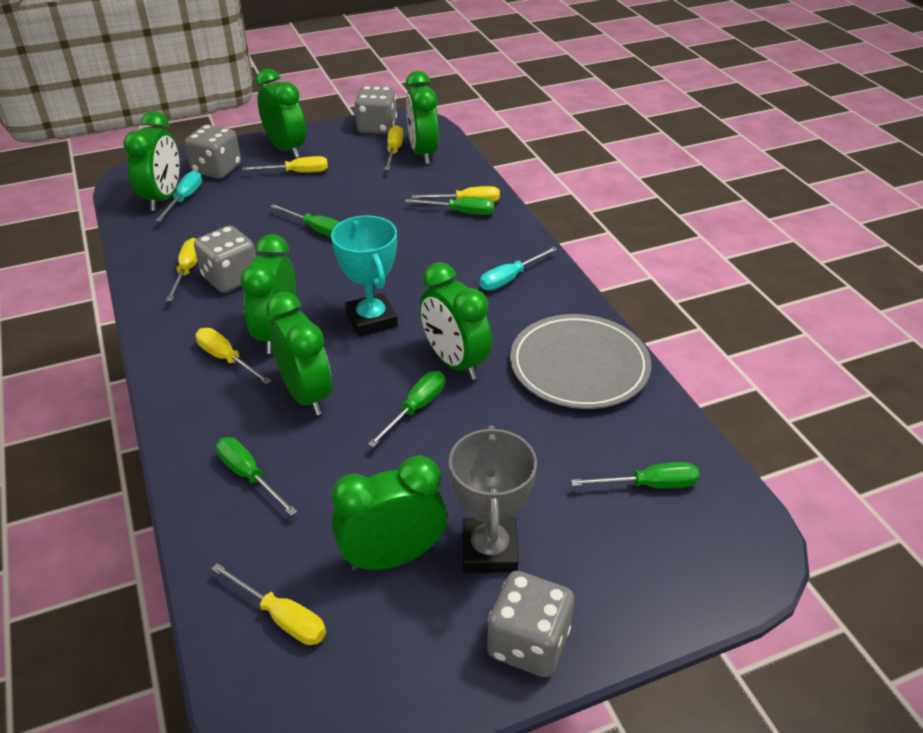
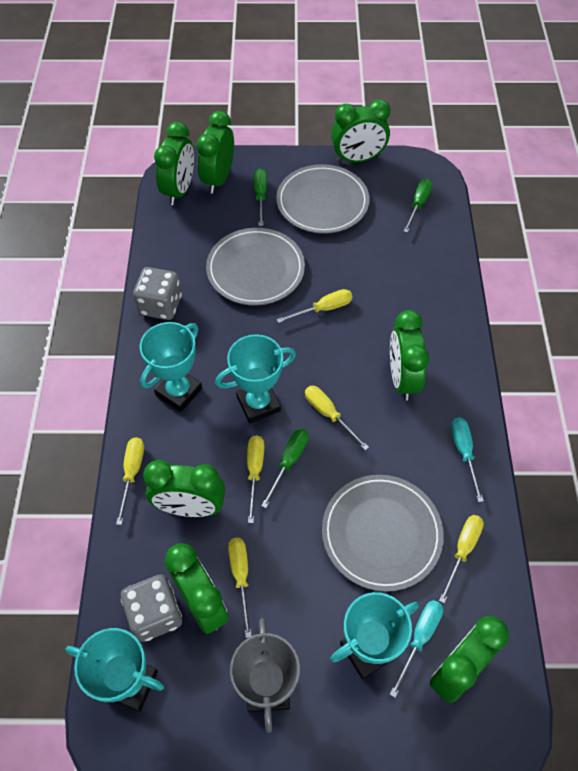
green screwdriver: [216,437,297,516] [270,204,340,237] [368,371,445,448] [405,197,494,215] [571,462,699,489] = 5 -> [254,169,267,226] [261,429,308,508] [403,178,433,233] = 3
grey dice: [185,124,241,179] [194,226,256,293] [354,86,397,134] [487,571,574,677] = 4 -> [121,574,182,642] [133,267,182,320] = 2
grey plate: [510,314,651,409] = 1 -> [206,228,305,306] [276,164,370,234] [322,475,444,592] = 3
turquoise trophy: [331,215,398,337] = 1 -> [66,628,164,712] [140,322,202,412] [215,334,296,423] [330,592,419,679] = 4

